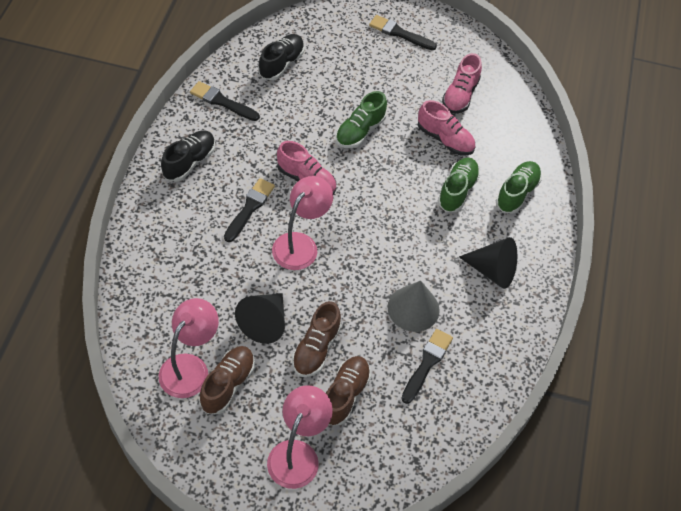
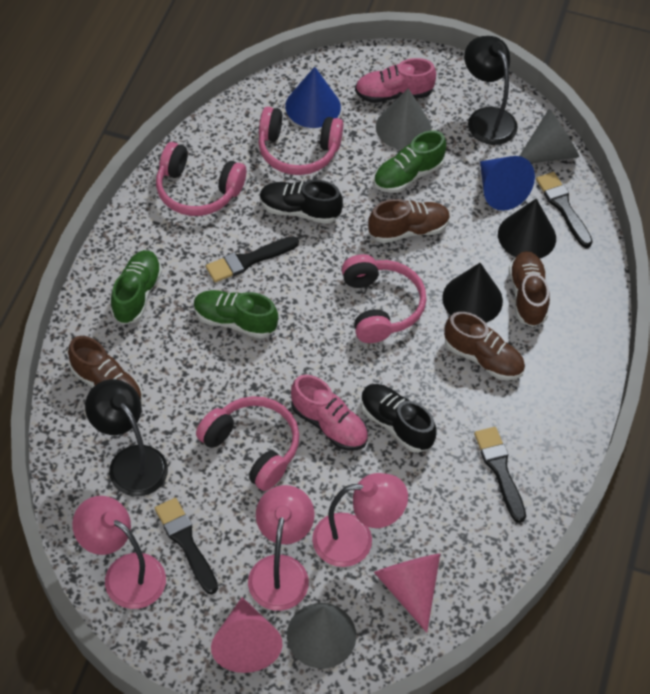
black lamp: none = 0 -> [85,379,168,496] [464,36,518,145] = 2
blue cone: none = 0 -> [285,67,341,128] [480,156,535,211] = 2
brown shoe: [199,346,255,414] [292,301,341,377] [326,356,371,425] = 3 -> [68,336,143,403] [368,199,450,243] [444,312,525,380] [509,251,550,327] = 4
grey cone: [388,280,440,332] = 1 -> [287,603,356,669] [376,88,432,149] [520,109,579,163] = 3
pink cone: none = 0 -> [211,597,282,673] [374,554,440,633] = 2
pink headphones: none = 0 -> [156,142,246,216] [196,396,299,491] [258,107,343,175] [342,254,426,343] = 4
pink shoe: [277,141,336,195] [418,100,475,155] [442,53,482,114] = 3 -> [291,375,368,451] [355,58,436,103] = 2

